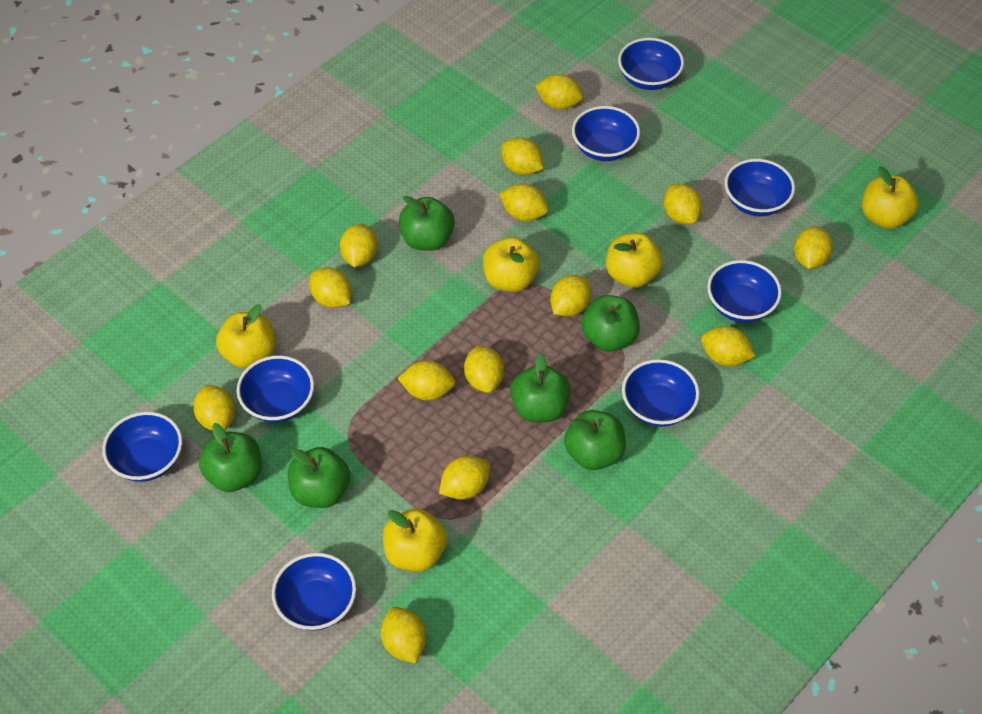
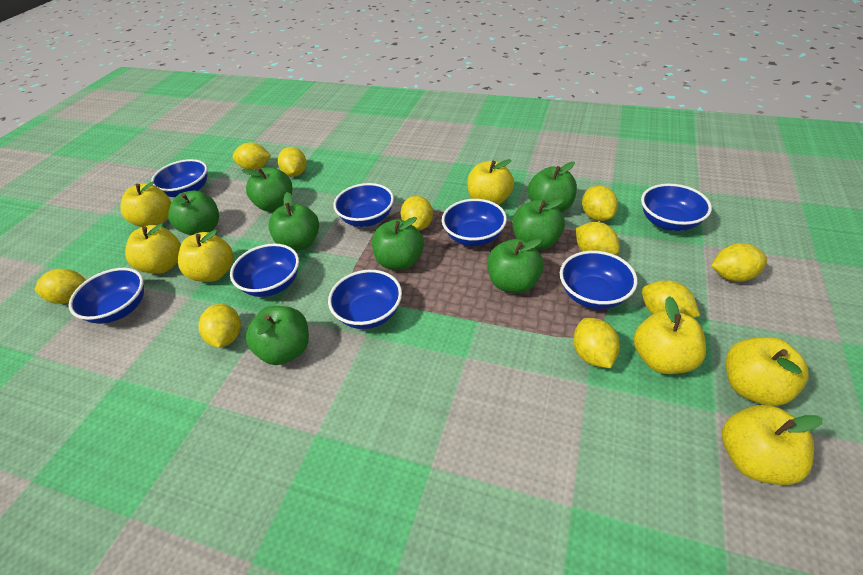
green apple: [199,423,262,492] [288,447,350,508] [399,196,455,251] [510,353,571,422] [564,410,626,470] [581,295,640,352] = 6 -> [168,191,219,235] [242,167,292,212] [246,306,309,365] [269,192,319,251] [372,217,424,270] [487,239,544,293] [512,198,565,250] [528,162,577,212] = 8
yellow apple: [216,304,275,369] [383,509,447,572] [483,237,540,292] [606,233,663,288] [862,166,919,229] = 5 -> [120,181,171,227] [125,223,181,274] [178,230,234,282] [467,159,514,205] [634,296,706,374] [722,405,823,485] [726,337,808,406] = 7
yellow lemon: [193,385,235,431] [309,267,351,308] [340,224,378,267] [381,607,426,663] [398,361,456,400] [439,456,490,500] [464,345,504,393] [499,184,548,221] [501,137,543,175] [535,74,583,110] [550,275,591,317] [664,184,702,224] [701,326,756,366] [794,226,833,269] = 14 -> [35,269,86,304] [198,304,241,348] [232,142,271,170] [278,147,306,177] [401,196,433,231] [573,318,620,368] [576,222,620,255] [582,185,618,221] [642,280,700,318] [711,243,767,282] = 10

